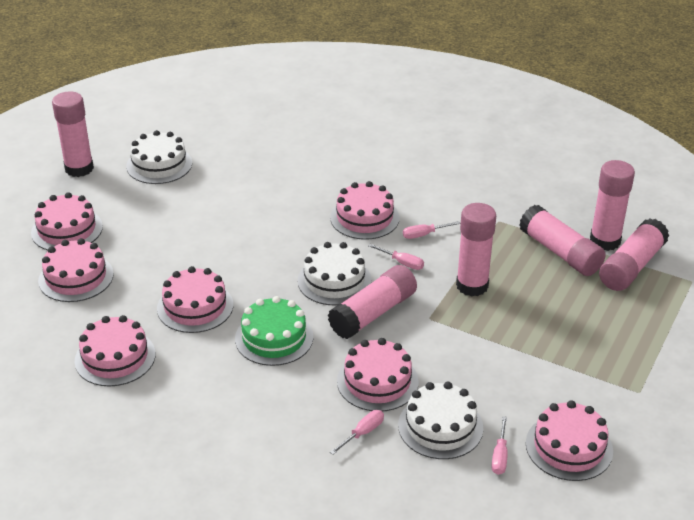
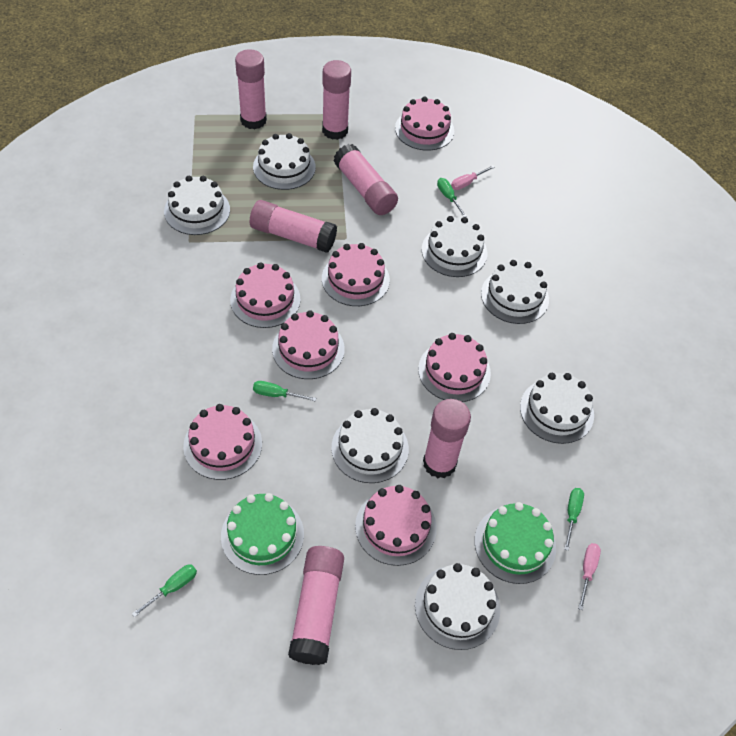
green cake: [235,296,313,366] = 1 -> [221,493,304,575] [475,502,556,584] = 2
green screwdriver: none = 0 -> [132,564,197,617] [253,381,316,401] [437,178,467,217] [564,488,584,551] = 4
pink screwdriver: [330,410,384,455] [368,244,424,270] [403,221,461,239] [491,416,508,475] = 4 -> [451,165,495,190] [578,543,601,610] = 2
white cake: [126,130,192,184] [298,242,372,306] [398,382,483,459] = 3 -> [164,176,230,235] [253,133,316,190] [332,408,409,483] [415,563,500,650] [422,216,487,277] [481,260,549,324] [520,373,594,444] = 7

